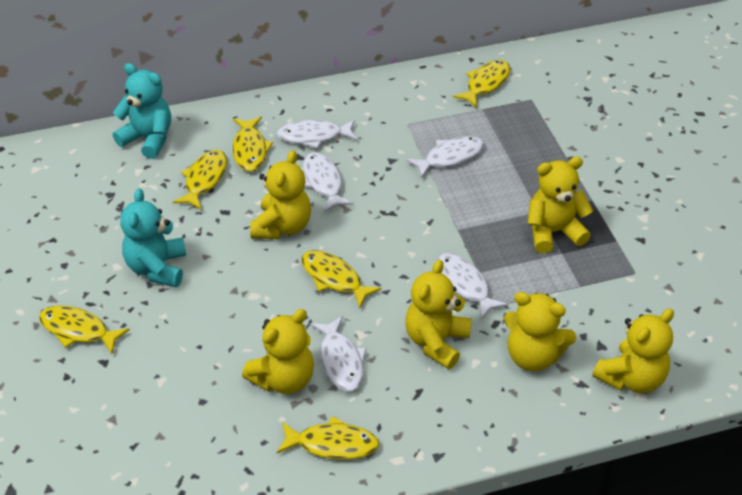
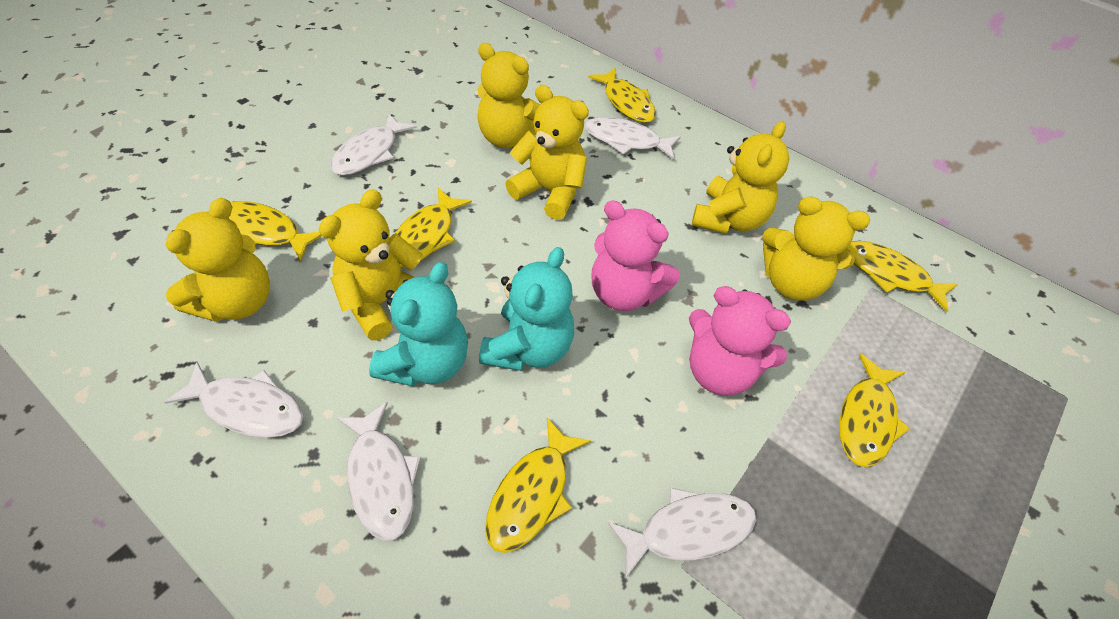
pink teddy bear: none = 0 -> [591,200,680,311] [689,286,791,396] = 2

